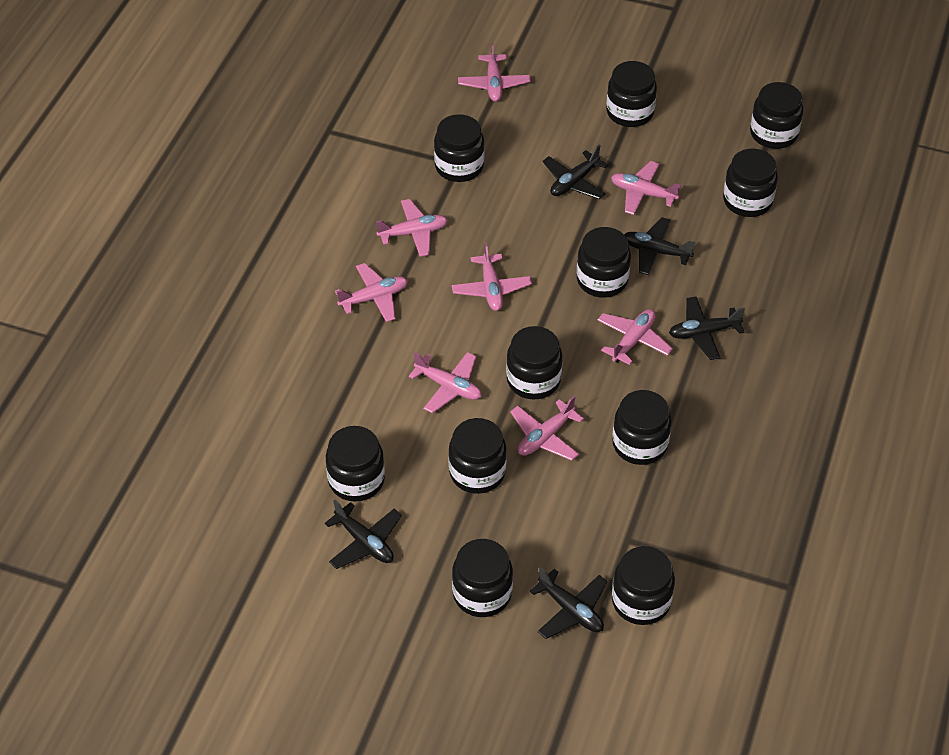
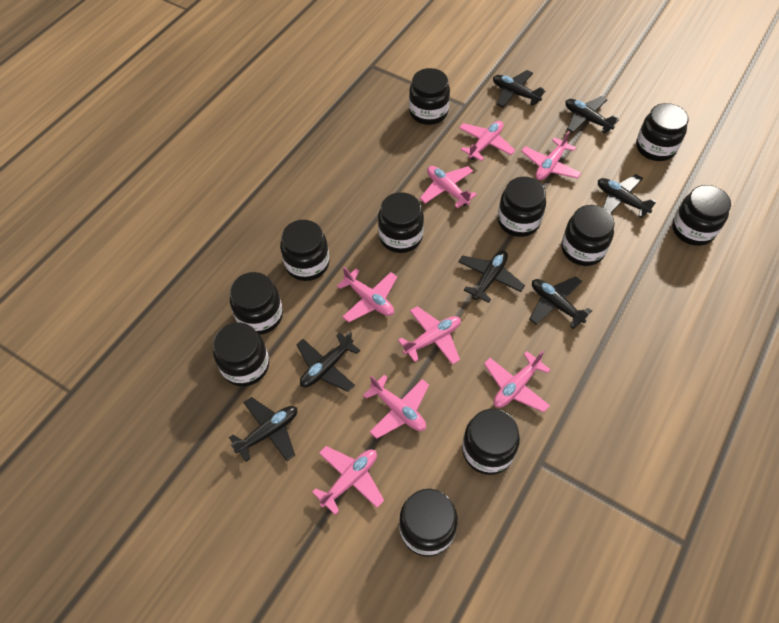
black plane: [325,500,402,569] [530,567,608,639] [543,144,608,199] [624,217,695,275] [669,296,745,360] = 5 -> [229,397,297,462] [296,331,360,392] [458,250,525,303] [493,70,545,107] [530,276,592,329] [565,96,619,134] [598,174,656,218] = 7

